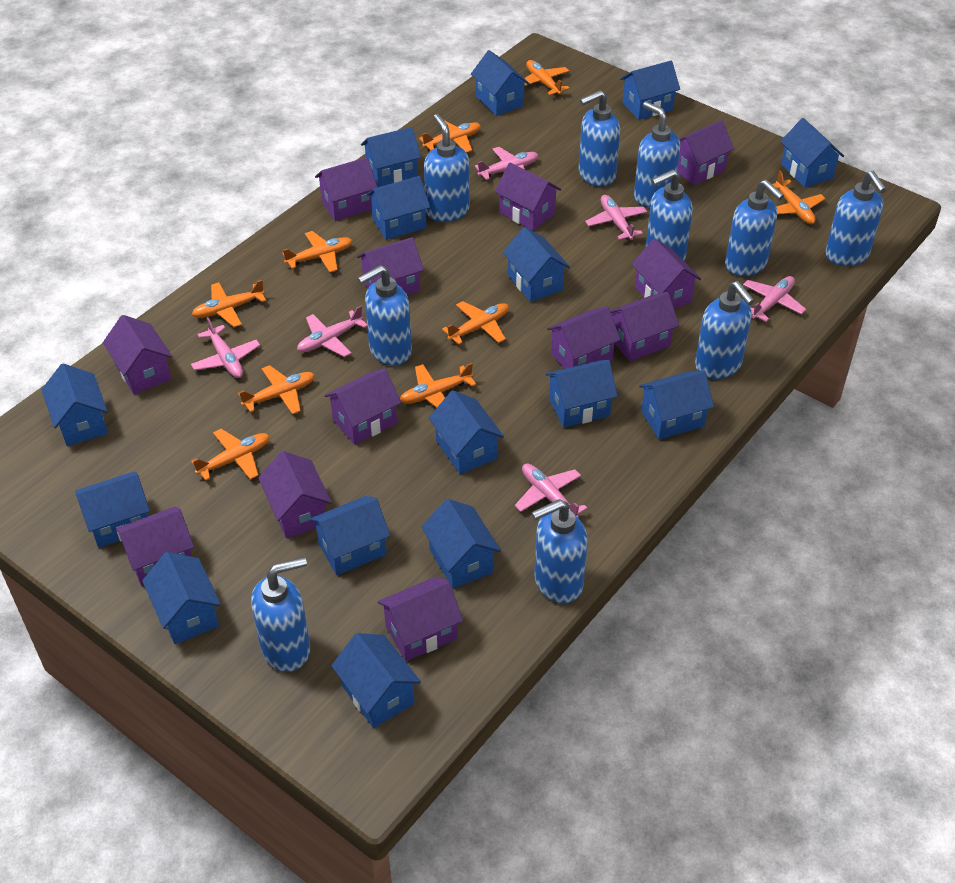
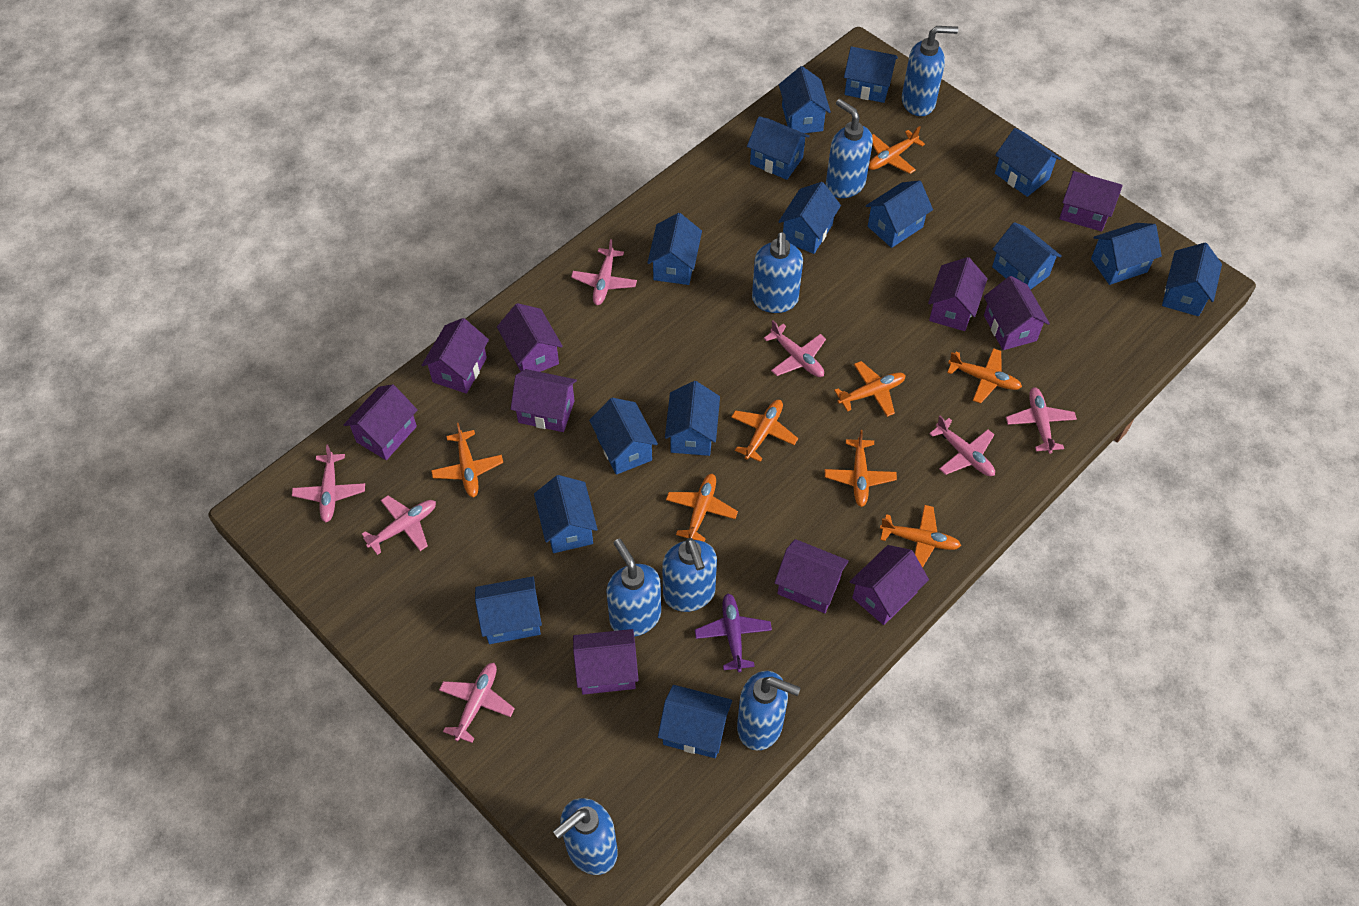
blue soap dispenser: [251,557,310,672] [358,265,412,366] [424,114,469,222] [531,499,588,603] [579,90,620,187] [634,101,680,207] [645,169,693,261] [695,281,755,379] [725,180,784,276] [825,171,886,266] = 10 -> [553,798,618,875] [606,539,661,637] [662,538,717,612] [737,671,801,750] [752,232,803,313] [826,99,873,198] [902,26,958,116] = 7
orange plane: [191,429,270,481] [192,280,266,327] [238,365,315,414] [282,231,353,272] [400,363,476,408] [419,120,481,153] [442,301,509,345] [523,60,569,95] [773,170,826,224] = 9 -> [431,423,503,497] [666,474,738,542] [731,400,798,462] [825,430,897,507] [834,361,906,417] [868,126,925,174] [880,505,961,568] [947,348,1022,404] = 8
pink plane: [191,317,260,378] [297,306,367,357] [475,147,538,180] [515,464,587,518] [585,195,647,240] [743,276,806,322] = 6 -> [292,445,365,522] [362,496,436,555] [439,663,515,743] [571,239,637,305] [764,321,826,377] [929,416,995,476] [1006,387,1077,454] = 7
purple house: [103,315,172,395] [116,506,194,586] [258,451,332,539] [315,157,378,221] [325,368,401,445] [357,237,424,295] [378,577,463,661] [495,162,561,231] [547,306,620,369] [610,292,679,361] [631,238,701,309] [677,120,734,185] = 12 -> [344,384,417,460] [422,318,489,394] [497,303,563,372] [511,369,577,432] [573,629,639,695] [774,539,849,613] [850,545,929,625] [928,257,988,331] [984,276,1050,350] [1059,171,1123,232] = 10
purple plane: none = 0 -> [695,593,772,672] = 1

